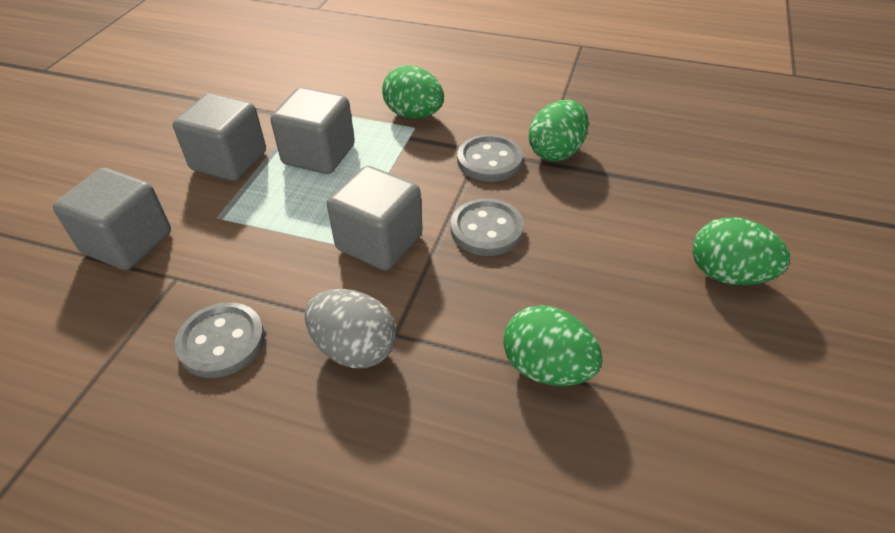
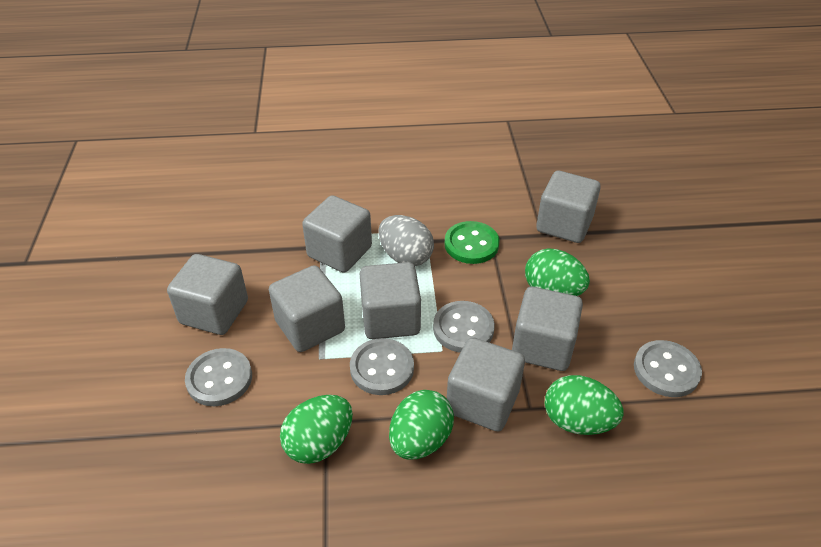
green button: none = 0 -> [444,221,499,264] = 1
grey button: [174,302,265,378] [451,199,524,256] [457,135,523,182] = 3 -> [185,348,252,406] [350,338,414,395] [433,301,495,353] [634,340,702,397] = 4
grey cube: [53,168,171,270] [173,93,266,181] [270,87,355,174] [327,166,423,271] = 4 -> [167,254,248,335] [269,265,345,352] [302,195,372,273] [360,262,421,339] [447,337,525,432] [512,287,583,371] [536,171,601,243] = 7

